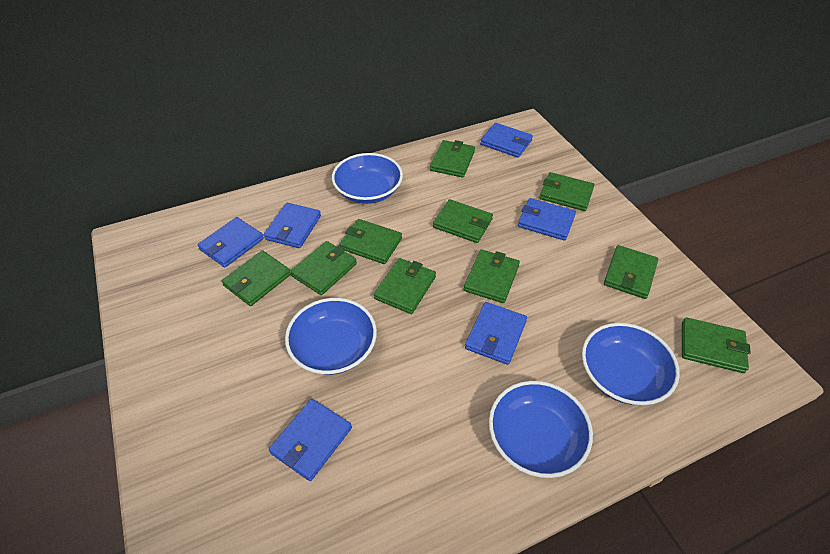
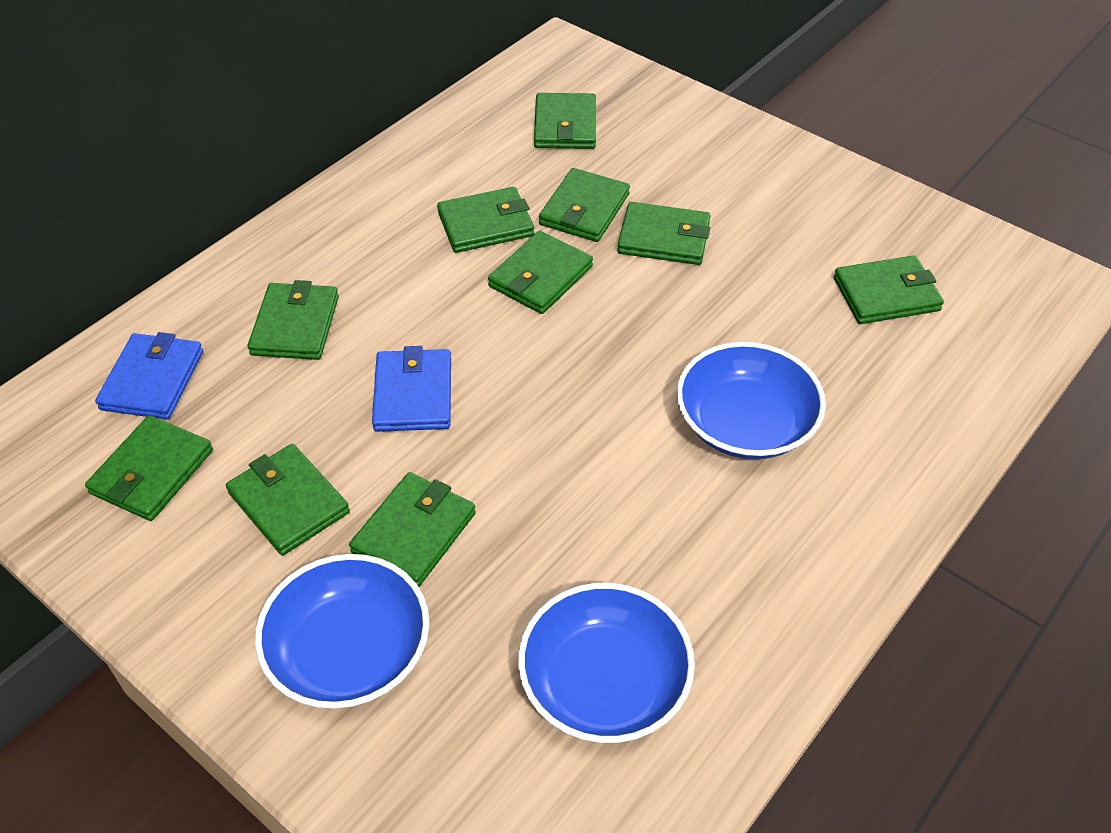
blue bowl: [285,298,377,375] [332,153,403,204] [489,381,593,478] [582,323,680,405] = 4 -> [255,554,429,709] [518,583,695,743] [677,342,826,459] = 3
blue wallet: [197,217,264,267] [264,203,321,248] [269,399,352,481] [465,302,527,365] [480,123,533,158] [518,198,576,241] = 6 -> [95,332,203,420] [372,346,451,432] = 2

